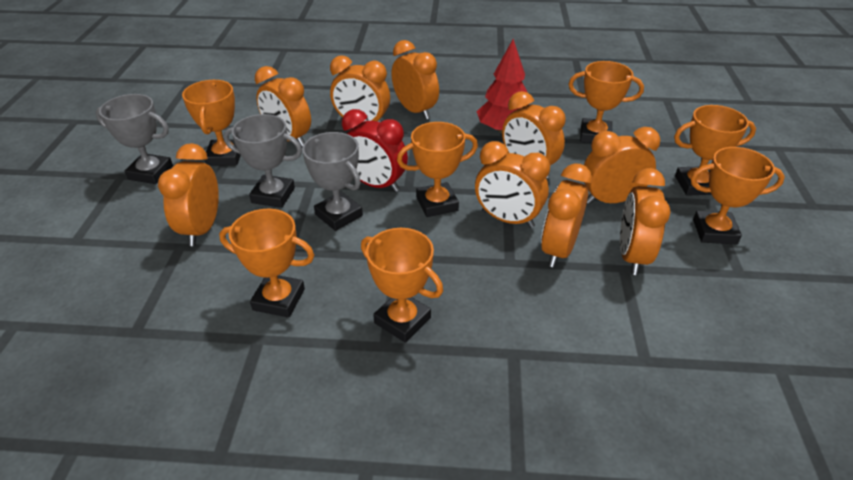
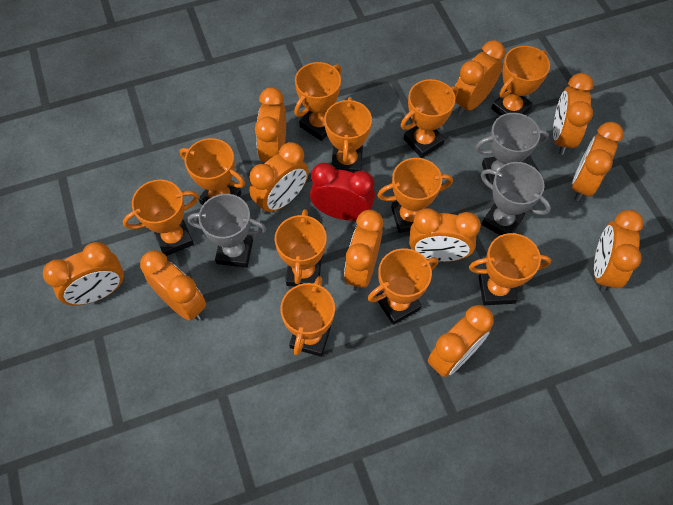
orange clock: [158,143,219,246] [255,66,311,147] [330,56,390,123] [392,40,439,119] [475,141,550,228] [502,91,566,178] [541,164,592,267] [584,127,660,204] [620,168,671,275] = 9 -> [43,242,124,305] [140,250,206,321] [249,142,309,214] [255,87,286,162] [344,210,383,292] [409,208,481,262] [428,305,494,377] [453,40,505,115] [553,73,593,155] [572,122,624,201] [594,210,644,292] = 11
orange trophy: [182,80,241,166] [219,209,315,318] [361,228,443,343] [397,122,478,217] [568,61,644,143] [674,105,756,196] [690,147,785,244] = 7 -> [123,180,199,256] [180,138,245,205] [275,209,327,286] [280,276,335,357] [294,62,342,141] [324,97,372,173] [368,248,438,325] [377,158,453,233] [401,79,458,158] [469,233,551,305] [491,46,550,116] = 11
red tree: [477,39,527,133] = 1 -> none = 0

